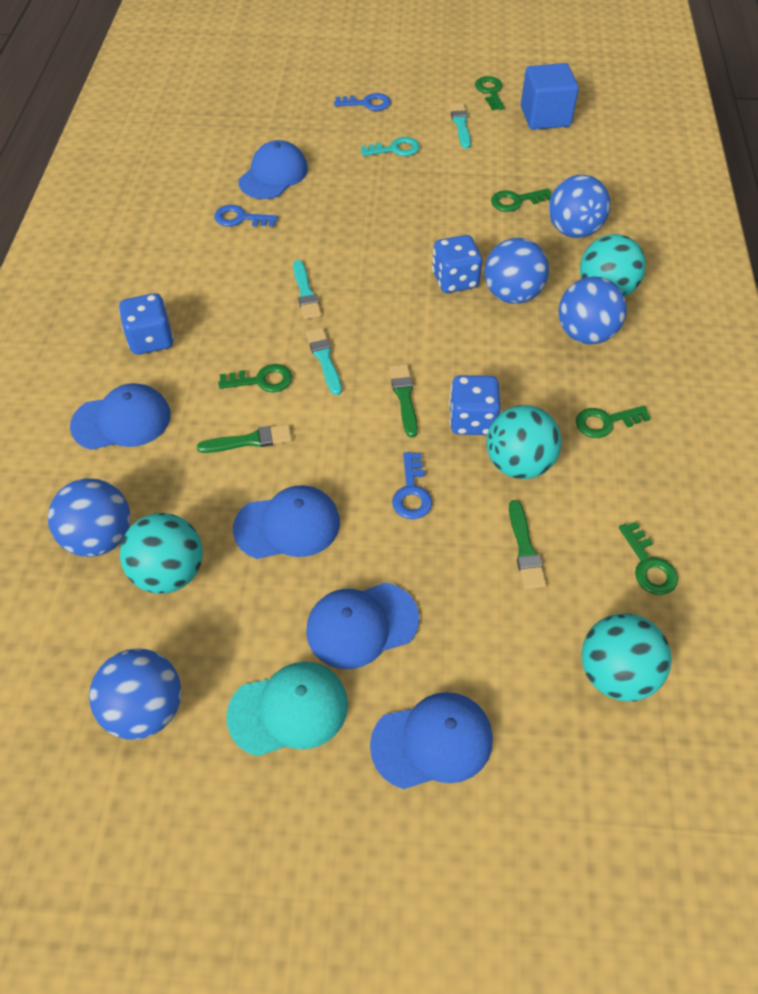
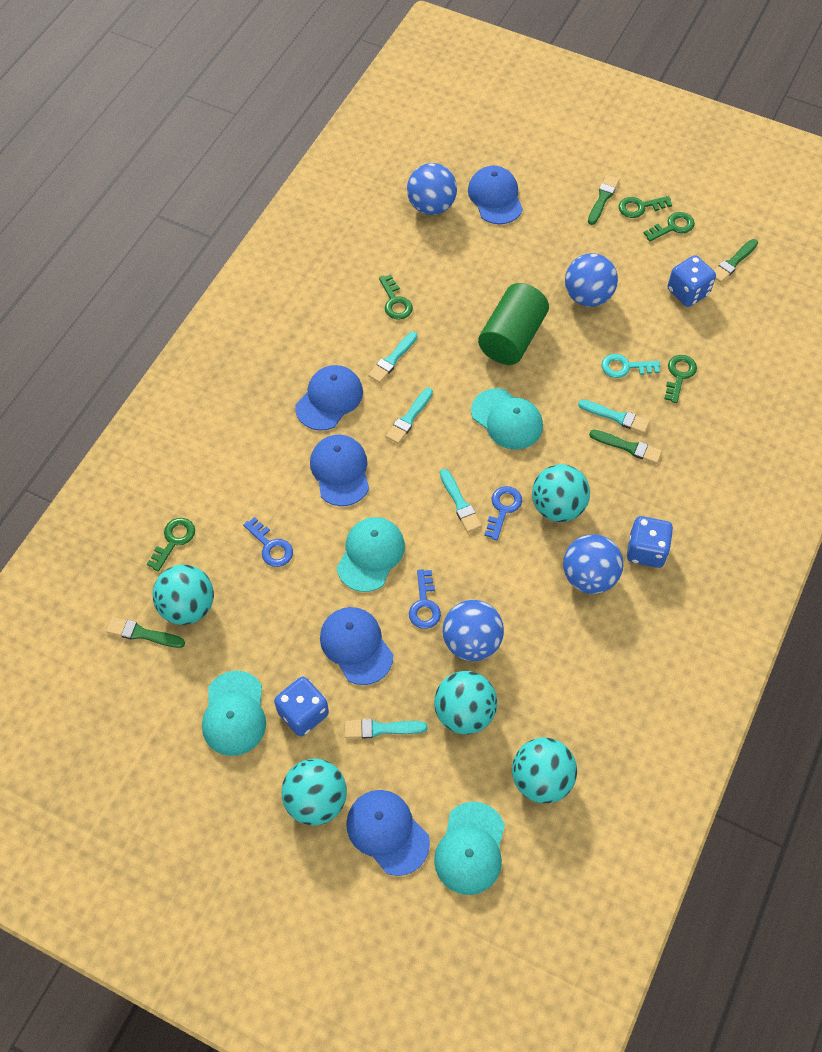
blue ball: [48,478,131,557] [89,648,181,740] [484,238,549,304] [549,175,611,238] [558,277,627,344] = 5 -> [407,163,457,215] [443,600,504,661] [563,534,623,594] [565,253,618,307] = 4
blue cube: [521,63,579,130] = 1 -> none = 0
green brush: [197,424,292,453] [389,364,418,438] [509,500,546,589] = 3 -> [106,617,185,648] [588,175,620,225] [589,429,662,464] [714,239,758,283] = 4
green cylinder: none = 0 -> [478,283,549,365] = 1
turquoise ball: [120,513,203,594] [486,405,562,479] [580,234,646,297] [581,613,672,702] = 4 -> [153,564,214,625] [281,759,347,826] [434,671,497,735] [512,738,577,803] [532,464,590,522] = 5
turquoise brush: [293,260,322,319] [306,328,342,395] [449,103,471,149] = 3 -> [345,719,428,739] [368,331,418,383] [386,388,433,444] [440,469,482,532] [578,400,650,433] = 5
turquoise cap: [226,662,348,756] = 1 -> [202,671,266,756] [337,517,405,592] [434,801,505,895] [471,388,543,450] = 4

